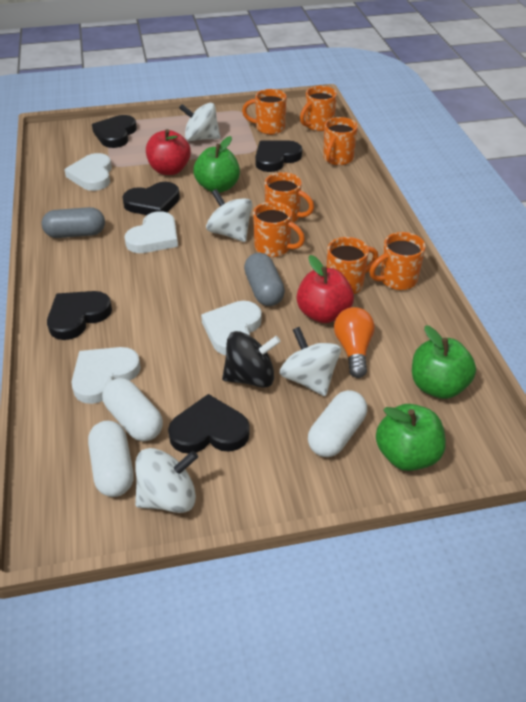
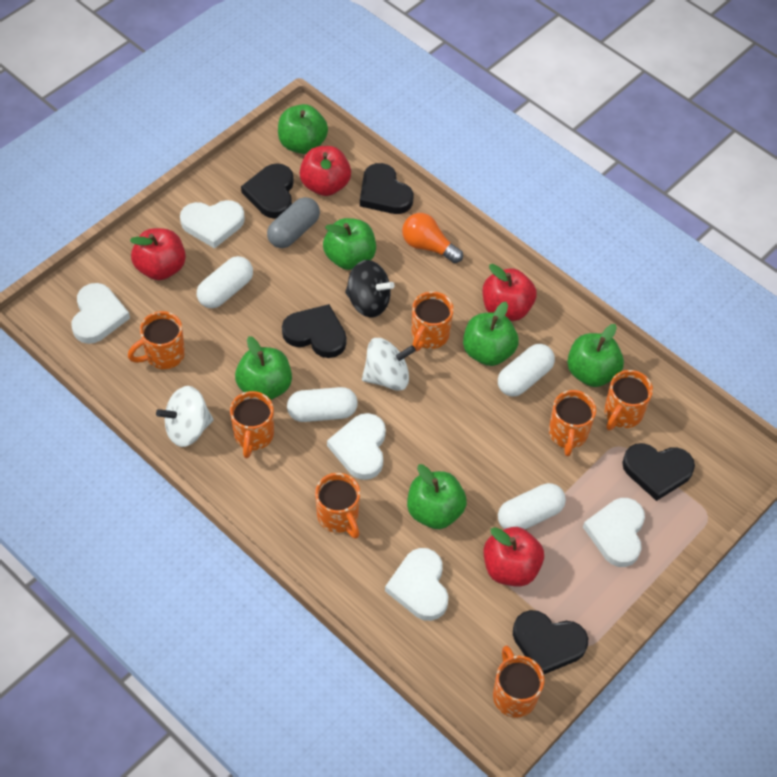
green apple: [193,136,240,193] [376,404,446,471] [412,325,476,399] = 3 -> [235,336,292,400] [278,104,328,154] [323,218,376,270] [407,464,467,529] [463,302,519,366] [567,324,624,387] = 6
grey capsule: [42,207,105,238] [244,253,285,306] = 2 -> [267,197,320,248] = 1
red apple: [146,129,191,175] [297,255,354,323] = 2 -> [130,228,186,280] [300,146,351,196] [483,264,537,321] [483,527,544,586] = 4
white capsule: [88,421,134,497] [102,378,163,441] [308,390,367,457] = 3 -> [197,256,253,308] [287,387,358,422] [498,344,555,397] [498,483,566,529] = 4
white heart: [64,153,112,191] [71,347,141,404] [125,211,178,253] [201,301,262,355] = 4 -> [71,283,130,344] [180,200,245,249] [327,413,386,480] [385,548,448,621] [583,498,645,567] = 5
white spinning top: [135,448,198,513] [179,103,221,141] [206,189,252,242] [280,327,341,396] = 4 -> [156,386,214,447] [362,338,416,391] = 2

